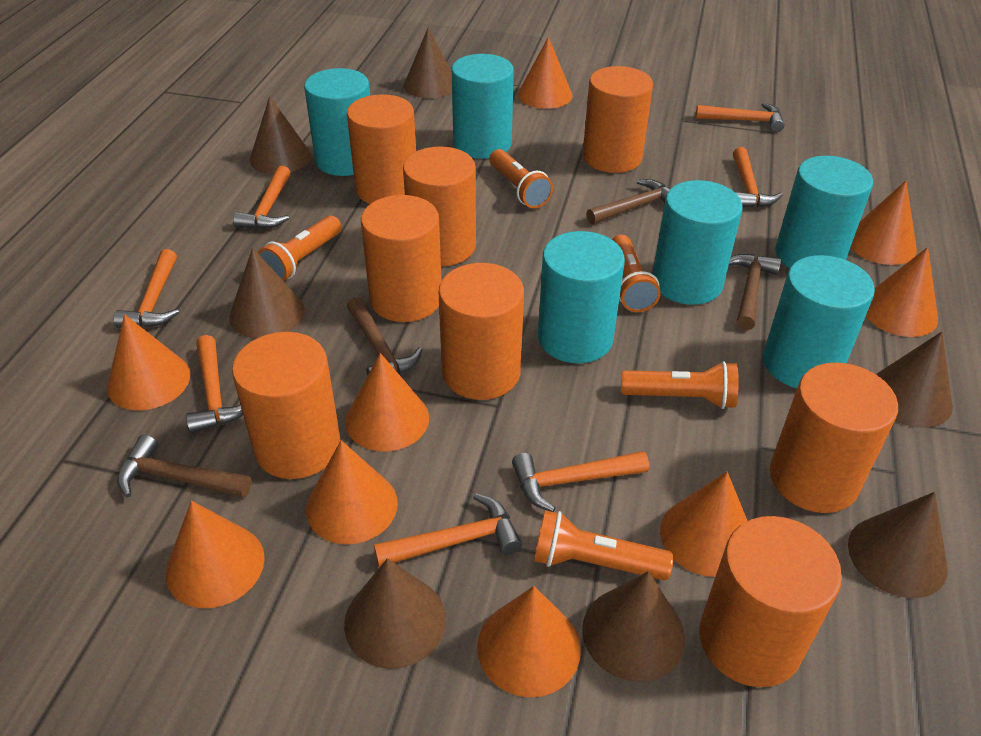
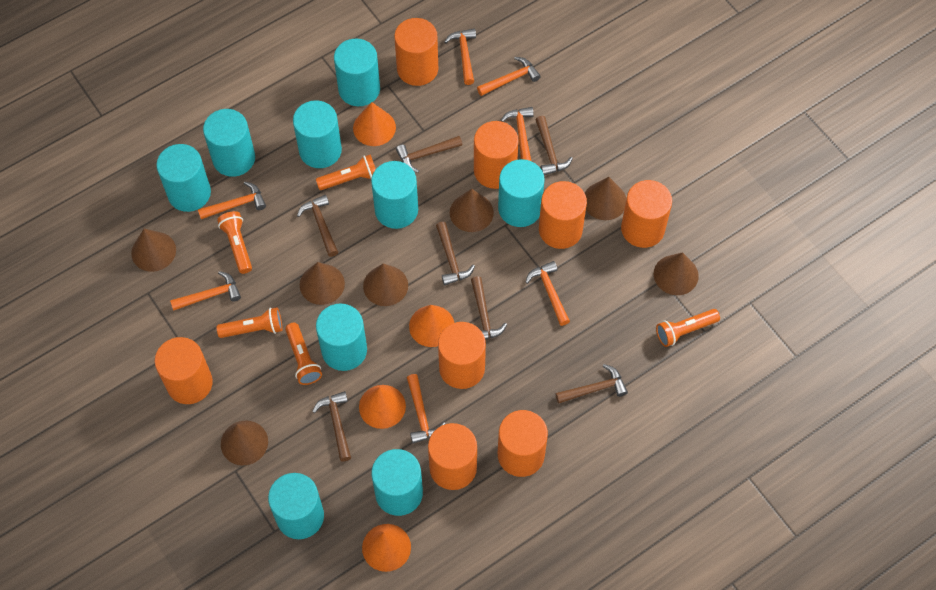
brown hammer: [117,435,252,498] [347,297,422,376] [586,179,670,224] [729,254,781,330] = 4 -> [297,195,338,257] [312,391,351,461] [396,136,462,173] [436,222,475,285] [471,276,507,339] [535,116,573,175] [555,364,628,404] = 7
orange cone: [107,314,190,410] [166,501,265,608] [306,440,398,544] [345,353,429,451] [477,586,581,698] [518,37,572,109] [660,472,748,577] [851,181,917,265] [866,247,938,337] = 9 -> [353,102,396,146] [359,385,406,429] [362,524,411,572] [409,305,454,347] = 4
turquoise cylinder: [304,68,370,176] [452,54,514,159] [538,231,625,363] [653,180,743,305] [763,255,875,388] [775,156,873,268] = 6 -> [156,144,211,212] [203,109,255,177] [268,473,324,539] [293,100,342,168] [316,304,367,371] [334,38,380,106] [371,161,418,229] [371,449,423,516] [498,159,545,227] = 9

